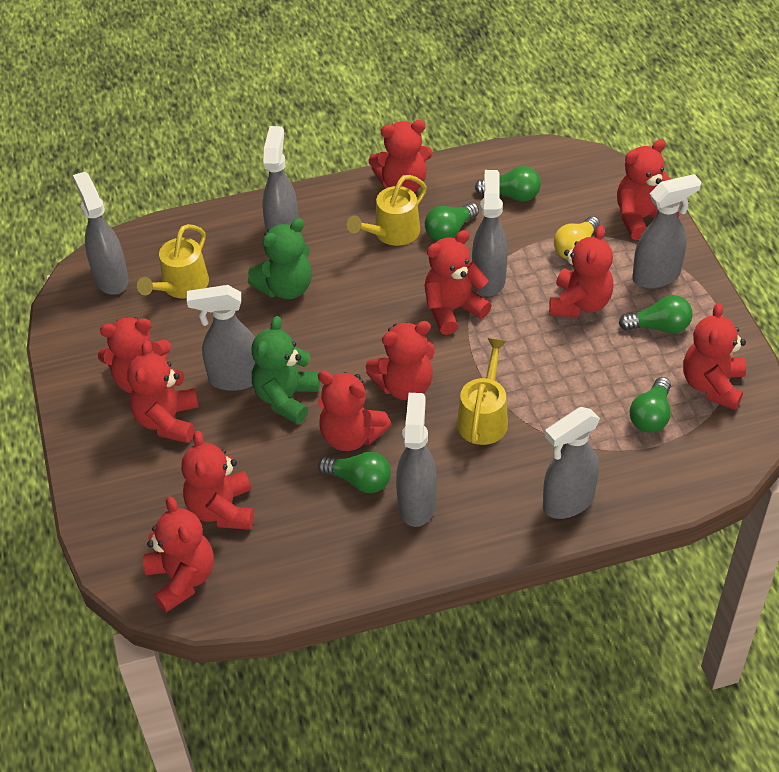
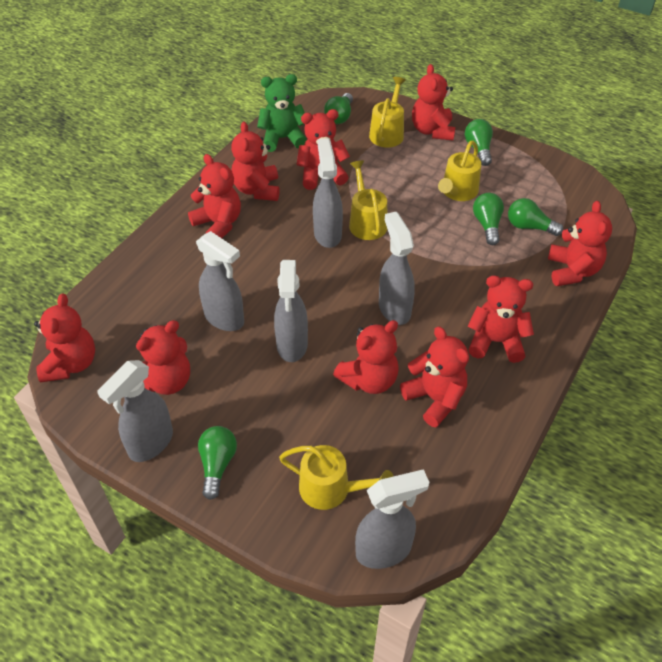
green teddy bear: [248,218,312,299] [251,316,320,424] = 2 -> [257,74,307,152] = 1
grey spray bottle: [73,172,129,295] [187,285,255,391] [262,126,299,232] [396,393,437,527] [472,170,508,296] [543,407,600,519] [632,174,701,288] = 7 -> [97,360,173,462] [196,231,244,331] [274,260,308,362] [313,138,343,248] [355,469,429,569] [379,212,415,325] = 6
red teddy bear: [98,317,171,393] [127,340,199,443] [143,496,214,612] [181,431,254,530] [318,371,391,451] [365,321,435,400] [369,120,433,192] [425,230,492,335] [549,225,614,317] [617,139,679,240] [683,303,746,410] = 11 -> [34,293,95,382] [136,320,190,395] [188,154,241,238] [231,122,280,201] [296,109,350,190] [333,320,399,394] [400,326,469,427] [412,64,456,141] [467,275,534,363] [548,201,612,286] = 10
yellow light bulb: [554,216,600,259] = 1 -> none = 0
yellow watering can: [137,224,209,299] [347,175,427,246] [457,338,508,445] = 3 -> [279,445,394,510] [349,160,387,240] [369,77,406,148] [438,140,481,201] = 4

